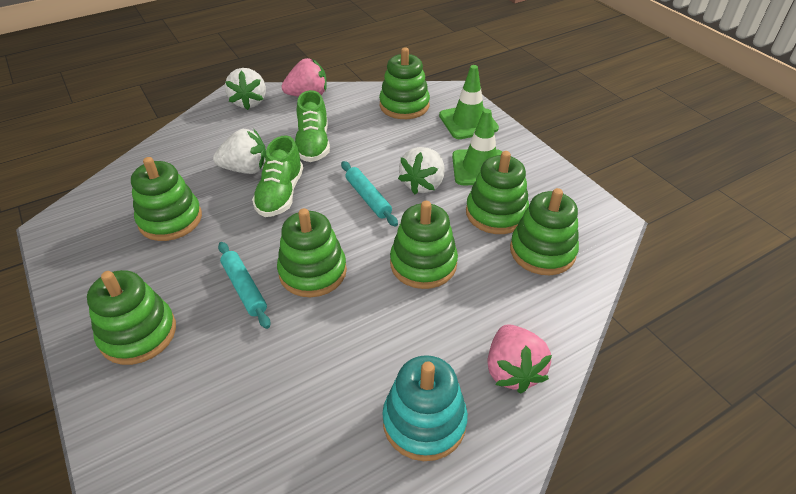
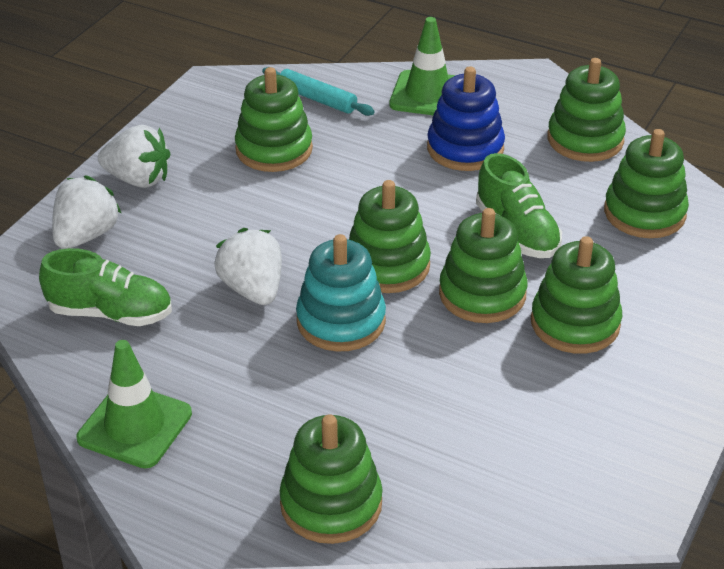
blue stacking toy: none = 0 -> [427,66,505,171] = 1
pink strawberry: [281,58,327,97] [488,324,552,393] = 2 -> none = 0
turquoise rolling pin: [218,242,271,329] [341,161,398,227] = 2 -> [262,67,375,116] = 1

